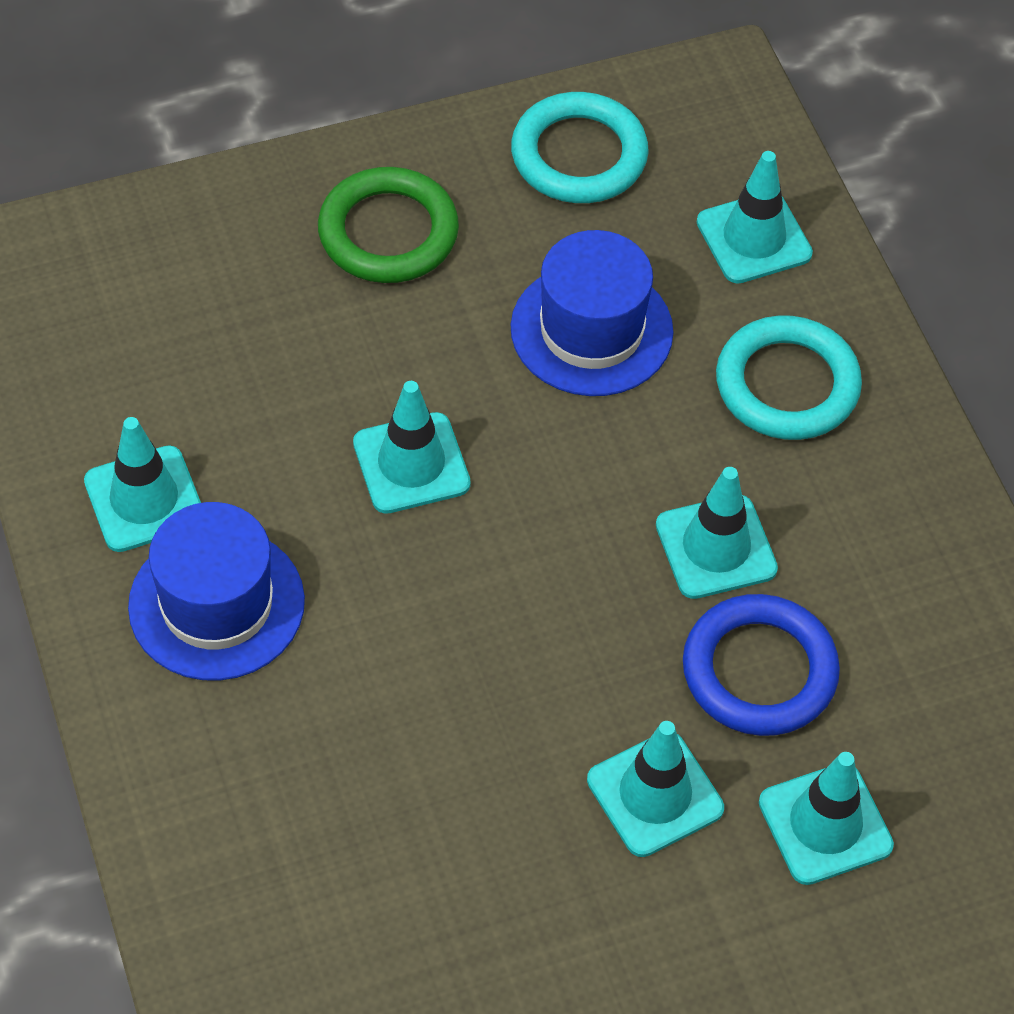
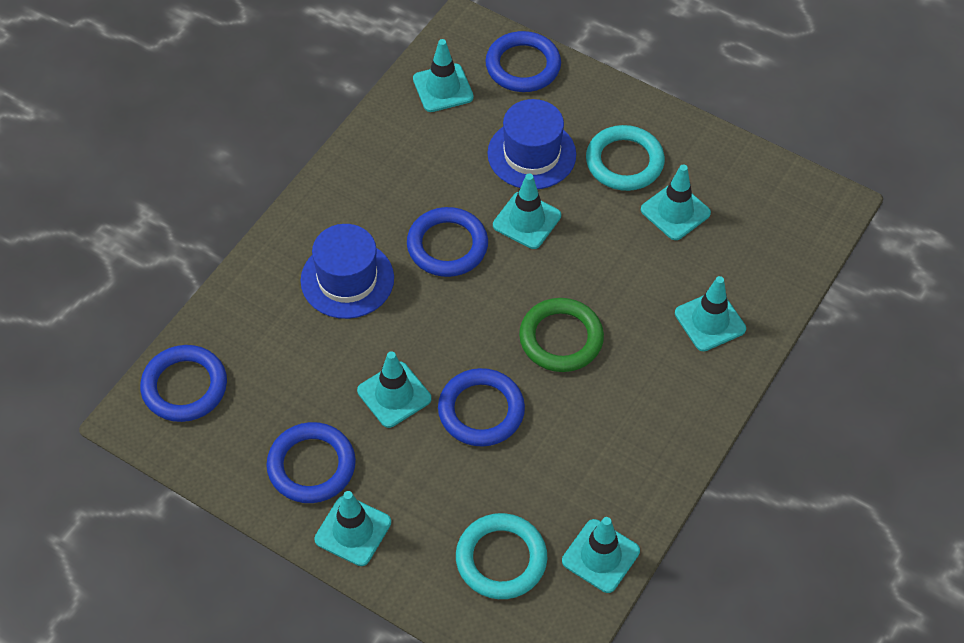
blue ring: [683,594,840,736] = 1 -> [140,345,227,422] [266,422,356,503] [407,207,488,277] [438,368,525,447] [485,31,561,92] = 5
turquoise traffic cone: [84,417,201,552] [353,381,471,514] [587,721,724,857] [656,467,778,599] [697,151,813,284] [759,752,894,885] = 6 -> [314,491,391,566] [357,351,431,428] [413,39,474,112] [493,174,561,249] [562,517,640,593] [641,164,711,240] [675,276,746,351] = 7

